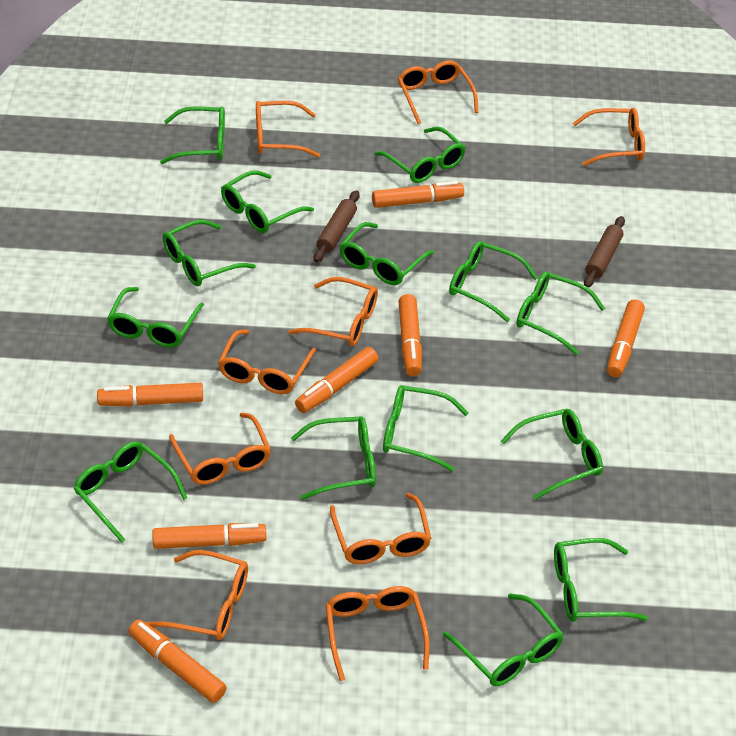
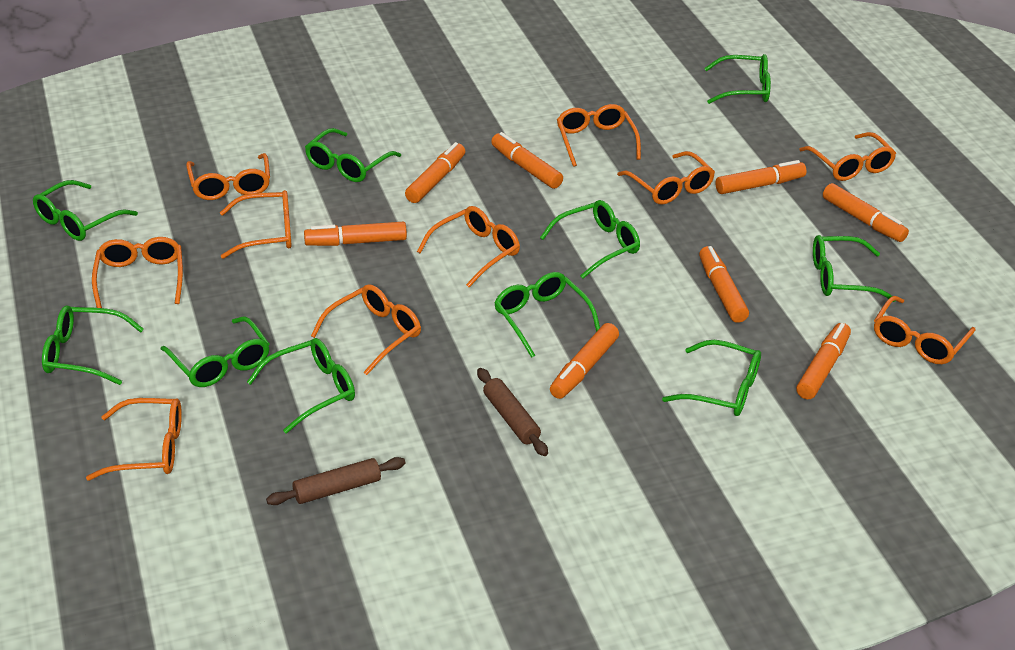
green glasses: [73,441,187,543] [107,287,204,348] [160,107,225,164] [163,220,256,286] [221,170,314,233] [291,416,376,500] [340,222,434,285] [374,127,466,183] [383,385,468,472] [443,594,564,686] [449,241,538,322] [501,409,603,500] [516,271,605,355] [554,538,648,622] = 14 -> [33,180,138,241] [42,306,144,385] [161,316,270,387] [247,338,355,433] [305,128,401,182] [494,272,600,358] [540,200,640,279] [662,340,761,416] [704,54,771,104] [813,235,895,302] = 10
orange glasses: [145,550,248,640] [169,412,271,485] [218,329,316,394] [256,101,320,157] [288,277,378,346] [326,586,430,681] [330,493,432,564] [398,60,479,124] [573,108,645,166] = 9 -> [86,398,182,481] [92,237,183,308] [186,153,270,200] [220,190,292,259] [311,284,421,375] [417,206,520,287] [557,104,641,167] [617,151,715,205] [799,132,896,181] [874,296,976,364] = 10
orange marker: [97,383,203,407] [128,619,227,703] [152,523,267,549] [295,347,378,413] [372,181,464,208] [398,294,422,376] [607,299,645,377] = 7 -> [304,222,407,246] [405,142,465,203] [491,132,563,189] [550,323,619,399] [699,246,749,323] [715,160,807,194] [796,323,851,399] [823,183,909,242] = 8

